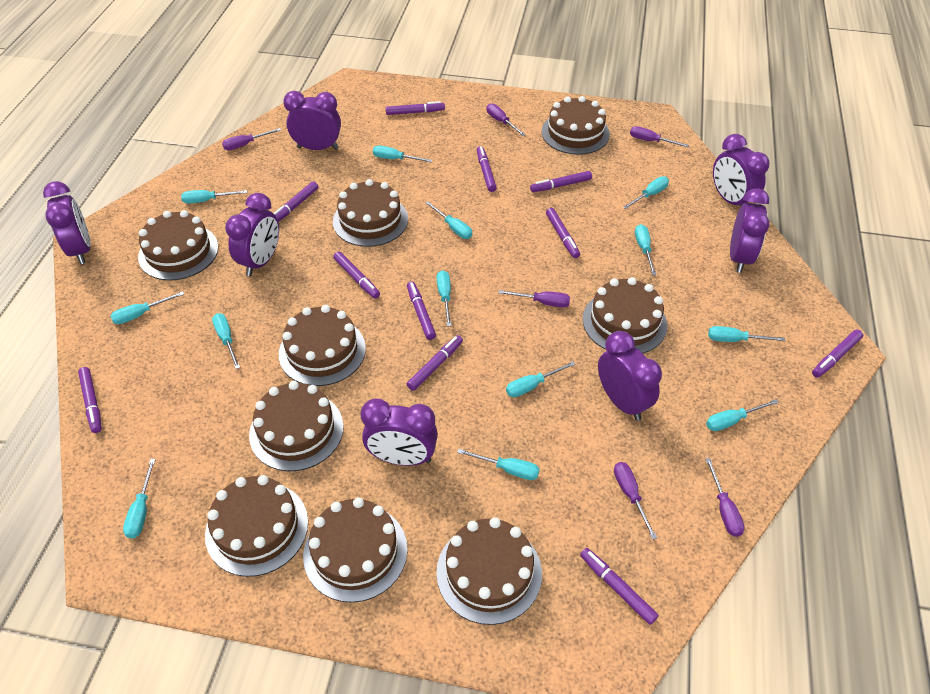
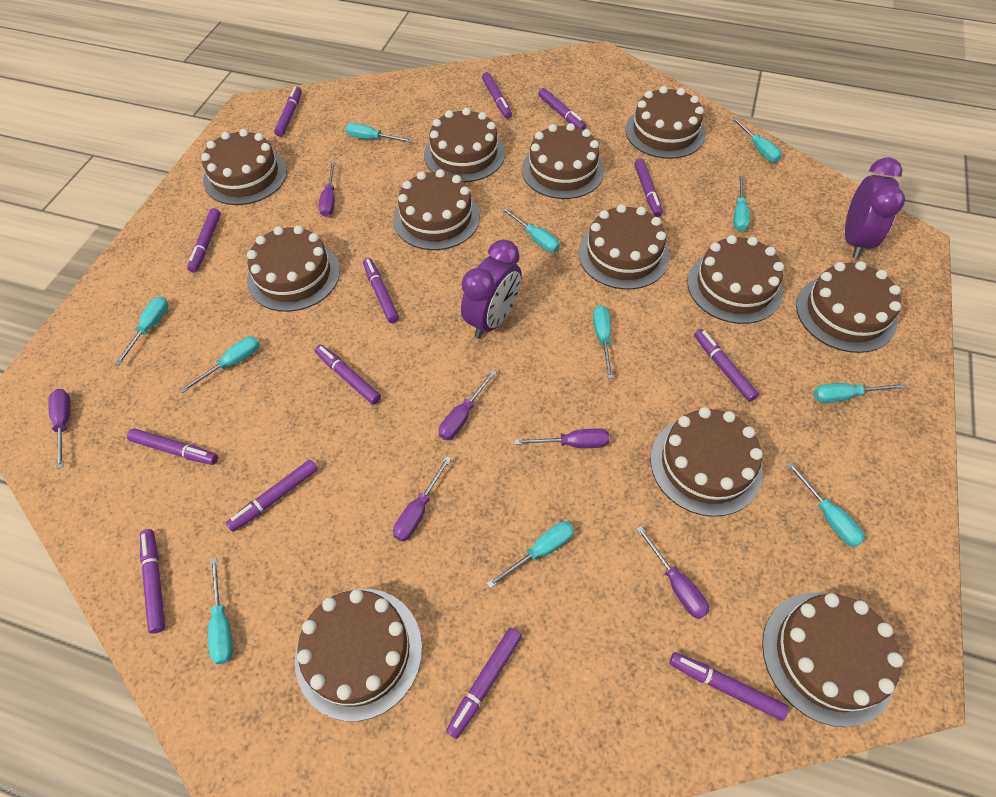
brown cake: [138,210,218,281] [205,475,308,577] [249,381,344,471] [279,305,366,386] [303,497,407,603] [333,179,408,247] [436,517,542,625] [542,96,610,155] [583,277,667,353] = 9 -> [201,129,287,205] [247,225,340,312] [295,589,422,721] [393,169,480,250] [424,108,505,182] [522,123,605,199] [578,204,670,289] [625,86,706,159] [650,407,763,517] [687,235,784,324] [762,592,903,727] [796,261,901,353] = 12
purple clock: [43,181,91,264] [225,193,279,276] [283,91,341,150] [361,399,438,466] [598,331,662,421] [713,134,769,206] [730,188,769,273] = 7 -> [461,239,522,339] [845,158,905,258] = 2
purple marker: [78,367,102,433] [273,181,318,222] [333,252,380,299] [386,101,445,115] [407,281,436,340] [407,335,463,391] [477,146,497,192] [530,171,592,192] [546,208,580,258] [580,548,659,625] [812,330,863,378] = 11 -> [127,428,218,465] [140,529,165,633] [187,208,221,272] [226,460,318,532] [274,86,302,137] [315,345,381,404] [363,258,399,323] [446,628,522,739] [482,72,512,119] [539,88,586,130] [634,159,663,217] [669,652,788,721] [694,329,759,402] = 13
turquoise screwdriver: [111,291,184,324] [123,459,156,538] [181,190,247,204] [212,313,240,369] [373,146,432,162] [426,201,472,239] [437,270,452,326] [457,449,540,480] [506,361,576,397] [623,176,669,209] [635,224,656,275] [706,399,779,431] [708,326,785,342] = 13 -> [115,297,168,365] [180,336,260,393] [208,557,233,664] [346,123,413,142] [487,521,574,588] [501,207,560,252] [593,305,613,379] [732,117,782,162] [734,176,750,232] [787,462,865,547] [814,383,906,403] = 11

